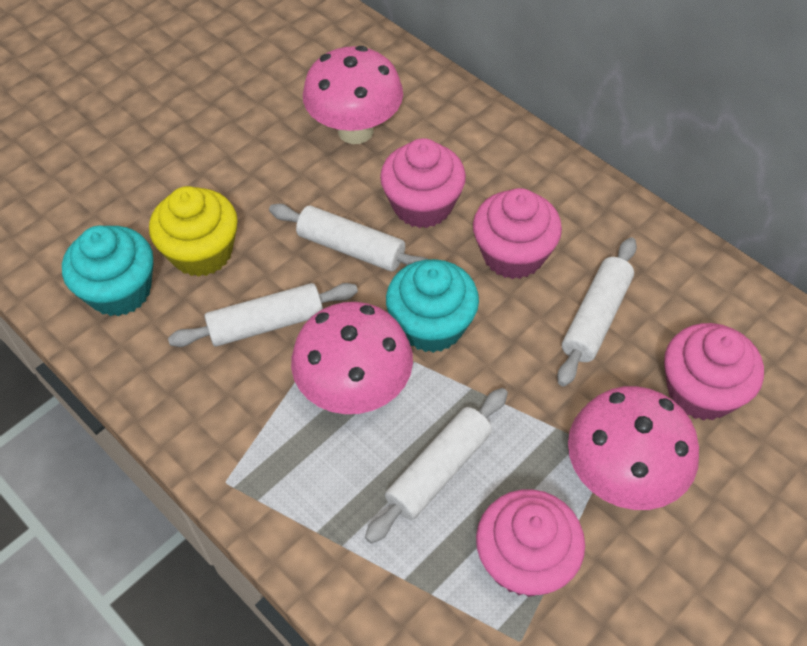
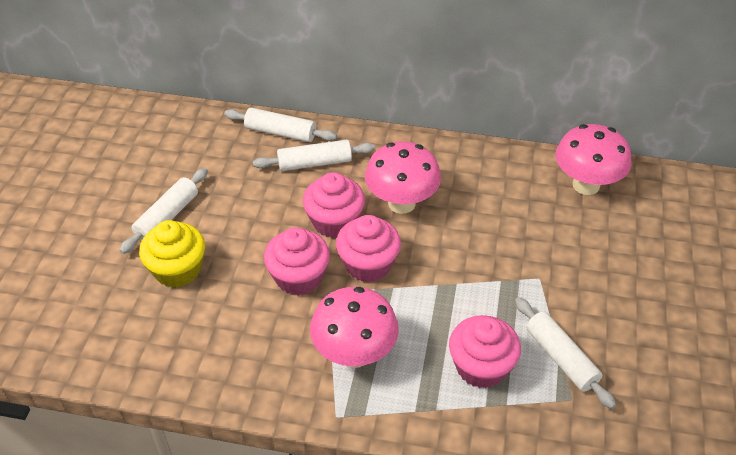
turquoise cupcake: [62,226,153,316] [386,259,479,353] = 2 -> none = 0

